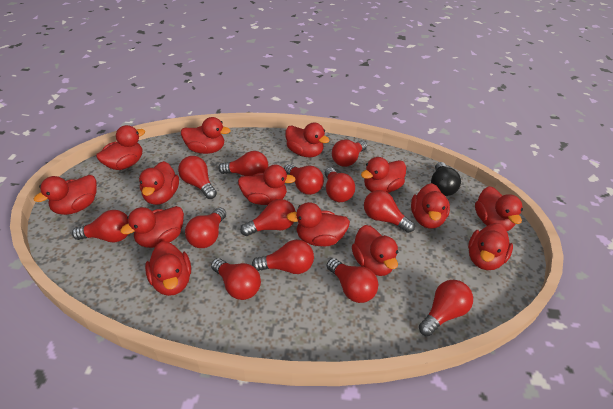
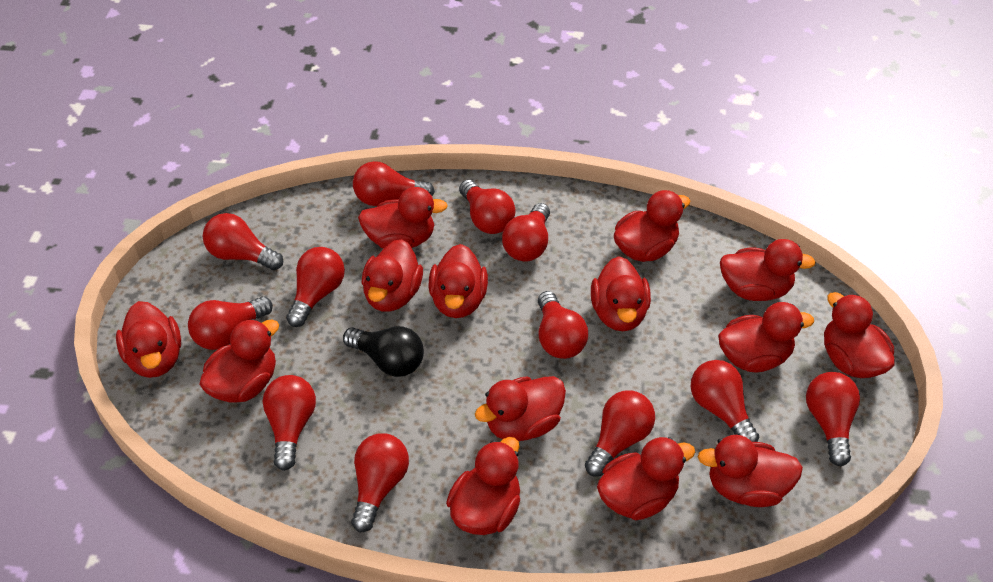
red light bulb: [72,210,128,242] [178,156,217,199] [185,208,226,248] [211,258,261,300] [218,151,268,176] [240,199,296,236] [252,240,314,274] [284,164,324,195] [325,167,355,202] [327,258,378,303] [332,140,367,167] [364,190,415,233] [419,280,473,336] = 13 -> [188,296,273,350] [203,213,283,271] [263,375,316,471] [286,247,345,327] [351,433,409,533] [353,161,435,206] [459,180,515,234] [502,203,550,261] [538,291,588,359] [585,390,655,477] [691,360,759,442] [806,372,860,466] = 12

